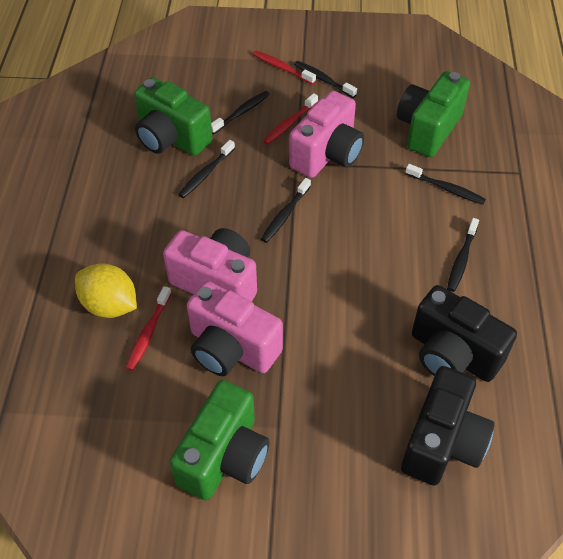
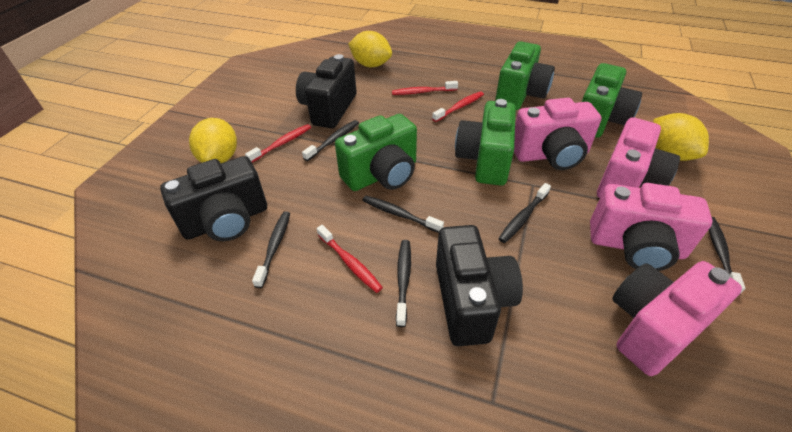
black camera: [401,366,495,486] [412,285,517,382] = 2 -> [160,156,267,241] [296,54,357,128] [436,225,523,346] = 3
green camera: [134,77,213,156] [170,380,270,501] [397,71,470,157] = 3 -> [335,114,417,191] [455,99,516,186] [495,41,555,110] [582,63,642,138] = 4
pink camera: [163,228,257,301] [187,281,283,376] [289,91,364,178] = 3 -> [514,98,602,170] [590,183,713,271] [597,117,680,198] [612,261,742,376] = 4
red toothbrush: [126,286,171,371] [253,51,316,85] [263,93,318,145] = 3 -> [245,124,311,162] [317,225,383,293] [392,81,458,95] [432,92,484,122] = 4
yellow lemon: [75,263,137,318] = 1 -> [189,118,237,163] [348,31,392,67] [653,113,709,161] = 3

